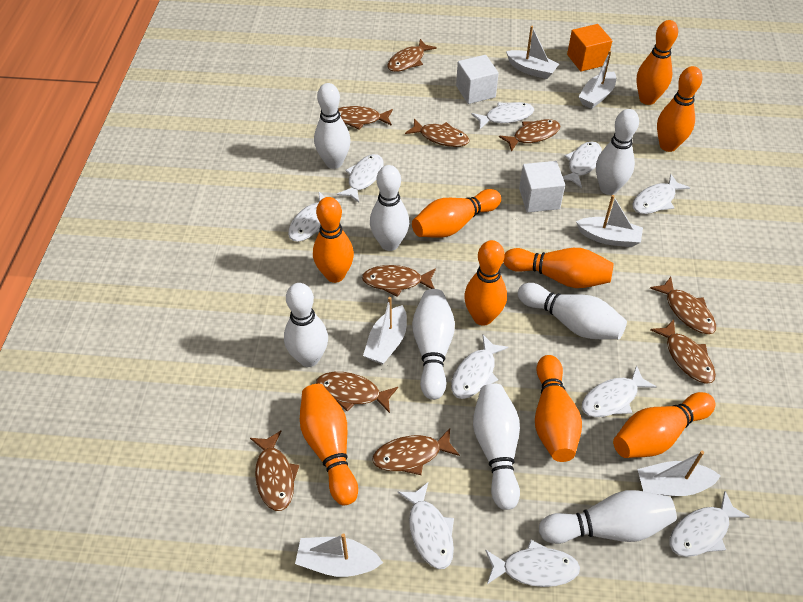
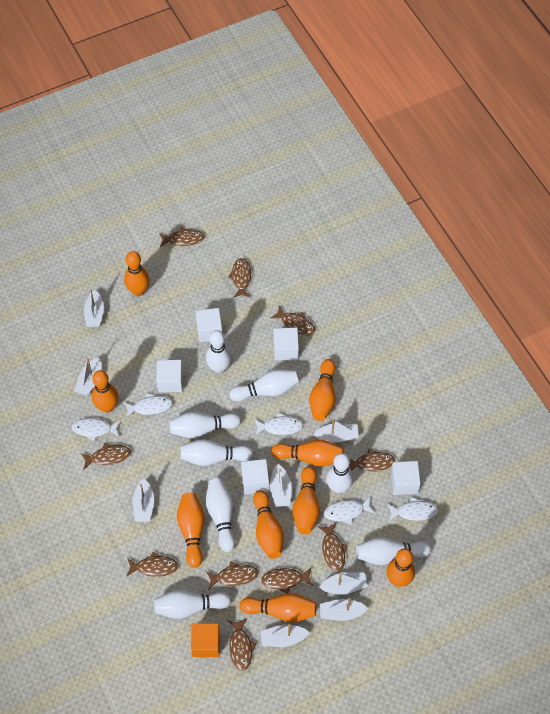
white boat: [295,533,383,577] [363,297,407,364] [506,26,559,79] [576,195,643,247] [579,51,616,109] [638,451,721,496] = 6 -> [74,357,101,396] [84,289,104,328] [133,479,154,522] [260,624,310,647] [270,464,292,507] [313,419,359,443] [319,572,368,594] [320,598,369,621] = 8
white cube: [456,55,499,104] [519,161,565,213] = 2 -> [156,360,183,392] [195,308,222,342] [241,459,269,494] [273,327,299,360] [391,461,421,495] = 5
white fish: [288,192,341,242] [337,154,384,203] [397,482,454,569] [451,335,508,399] [471,102,534,129] [485,540,580,587] [562,141,602,188] [582,365,657,417] [633,174,690,214] [670,491,750,557] = 10 -> [71,418,121,441] [124,393,173,418] [254,413,303,435] [324,497,375,524] [387,497,438,521] = 5

